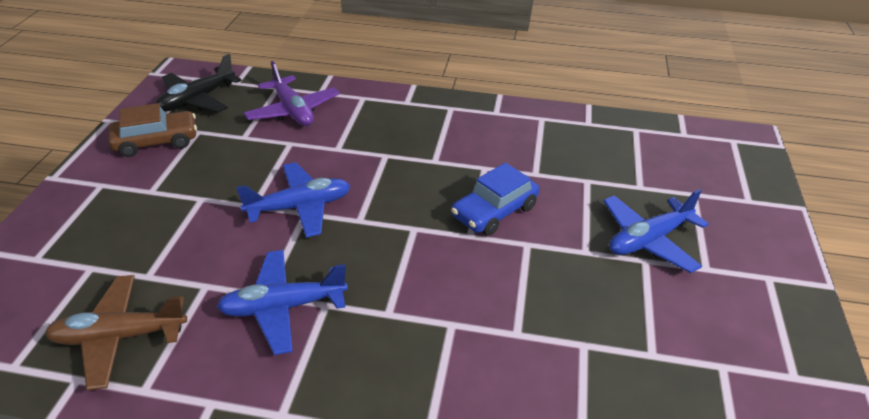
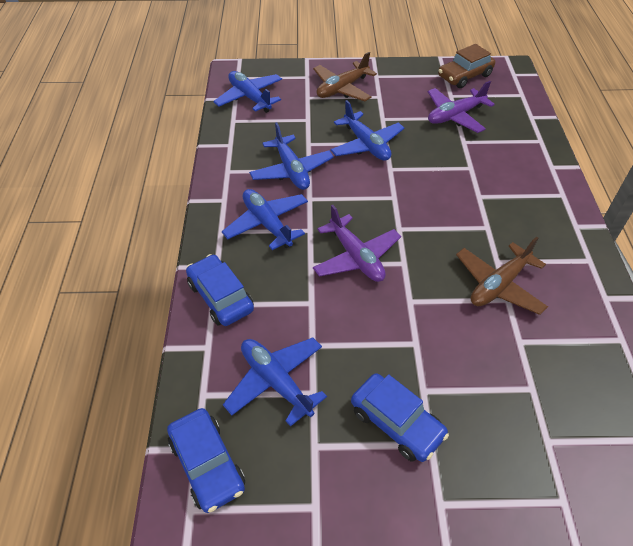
black plane: [156,54,242,113] = 1 -> none = 0
blue car: [451,163,539,236] = 1 -> [167,408,245,513] [186,254,254,326] [351,373,449,462] = 3
blue plane: [217,250,348,355] [236,162,350,238] [603,189,709,273] = 3 -> [213,71,282,113] [222,189,308,250] [223,338,327,427] [249,122,334,190] [330,100,404,161] = 5
brown plane: [45,275,187,390] = 1 -> [313,52,377,101] [456,237,548,315] = 2
purple plane: [244,61,340,126] = 1 -> [313,205,401,282] [428,81,495,133] = 2

